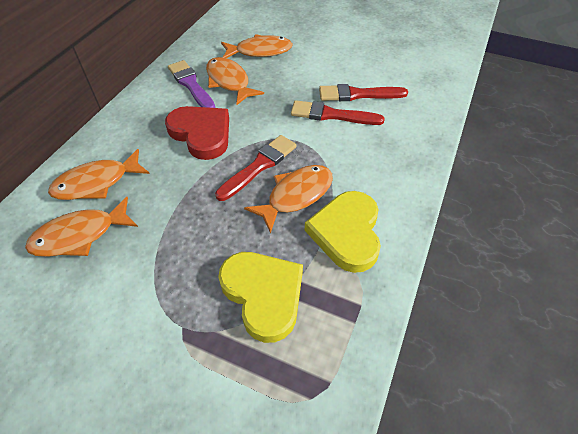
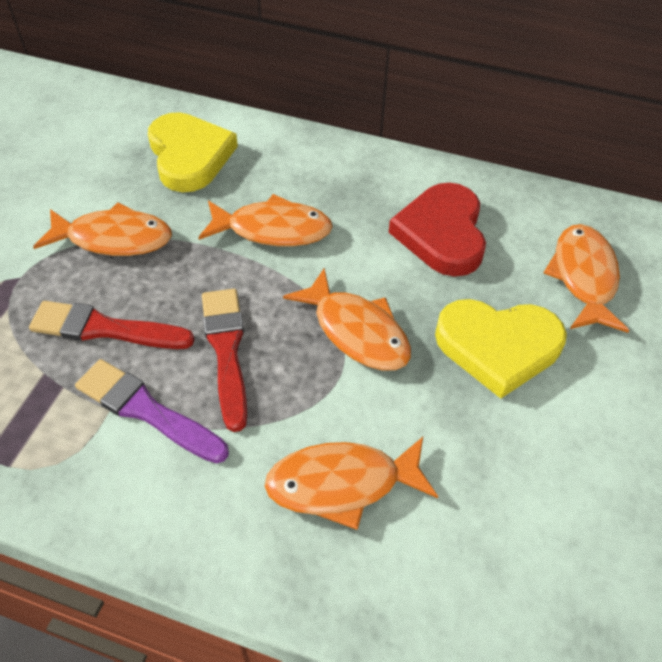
red brush: [215,135,297,201] [291,100,385,125] [319,84,408,101] = 3 -> [29,301,195,349] [202,289,247,432] = 2

